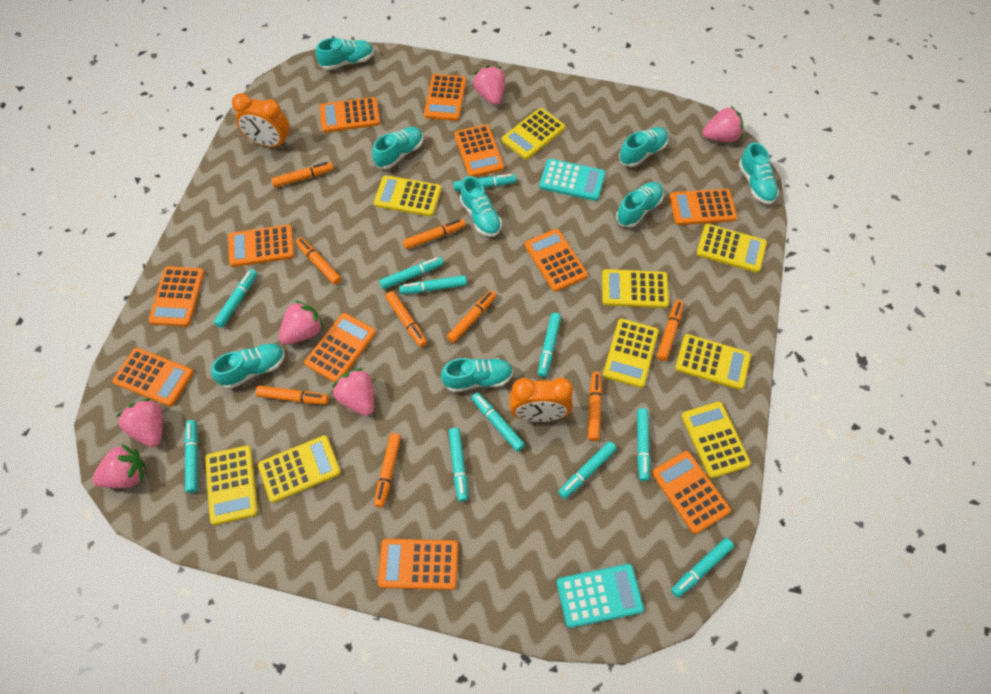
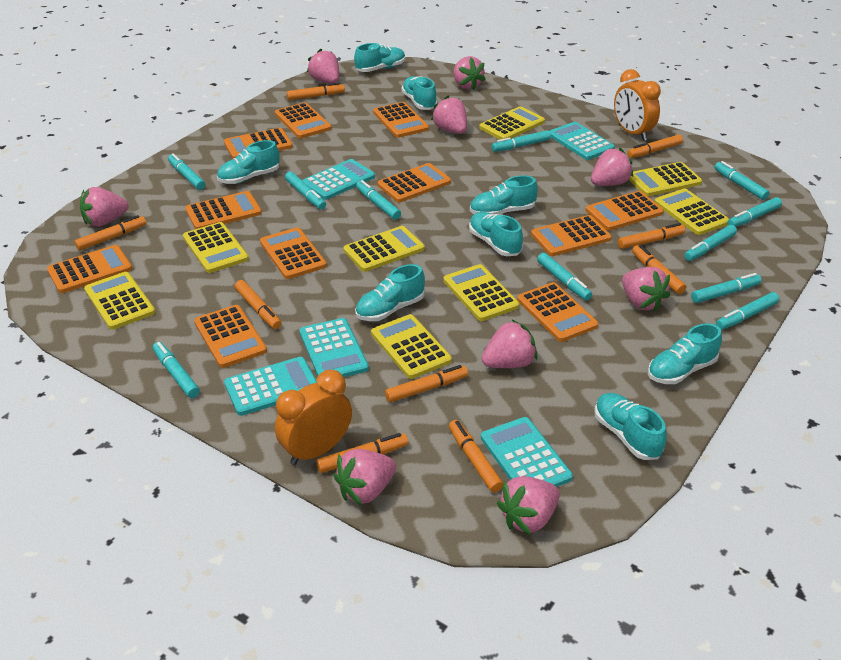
pink strawberry: [92,444,146,488] [116,398,163,447] [279,300,324,345] [332,368,374,416] [473,65,505,105] [702,106,743,142] = 6 -> [80,187,129,227] [307,49,339,84] [334,449,396,505] [431,96,467,134] [454,56,486,90] [482,320,537,368] [497,476,560,535] [591,148,633,186] [622,267,670,312] = 9
turquoise calculator: [539,159,606,201] [557,564,644,628] = 2 -> [224,357,317,416] [300,318,369,377] [302,159,375,200] [481,417,573,487] [549,122,615,160] = 5
yellow calculator: [205,446,258,525] [258,435,341,503] [374,175,442,217] [502,108,565,160] [602,269,669,308] [603,318,659,388] [675,334,751,390] [681,402,751,478] [696,224,767,273] = 9 -> [84,272,155,330] [183,222,249,273] [343,226,425,272] [371,314,452,379] [443,264,519,321] [479,106,545,139] [629,162,702,196] [654,189,729,235] = 8

